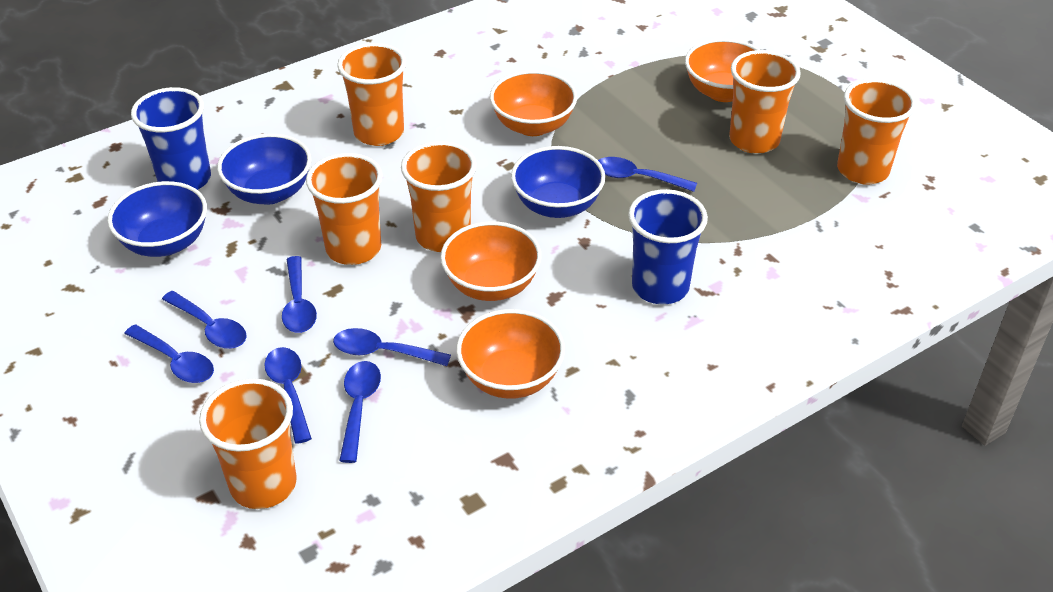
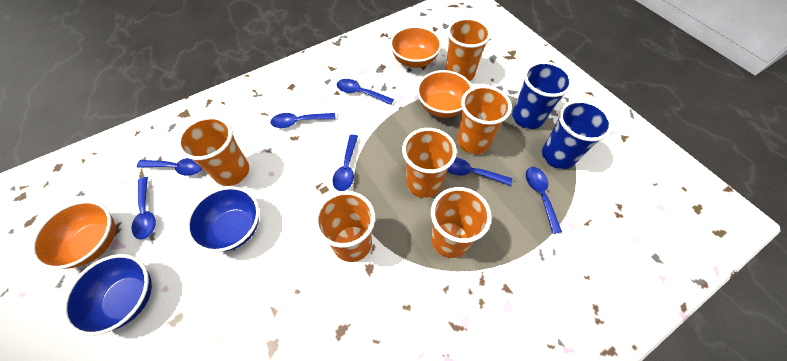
blue bowl: [107,181,207,257] [217,133,312,205] [511,146,605,218] = 3 -> [63,254,152,336] [186,186,259,252] = 2
orange bowl: [440,221,541,301] [456,309,565,399] [490,70,577,136] [685,39,760,102] = 4 -> [31,200,115,269] [390,26,442,68] [417,70,473,118] = 3

